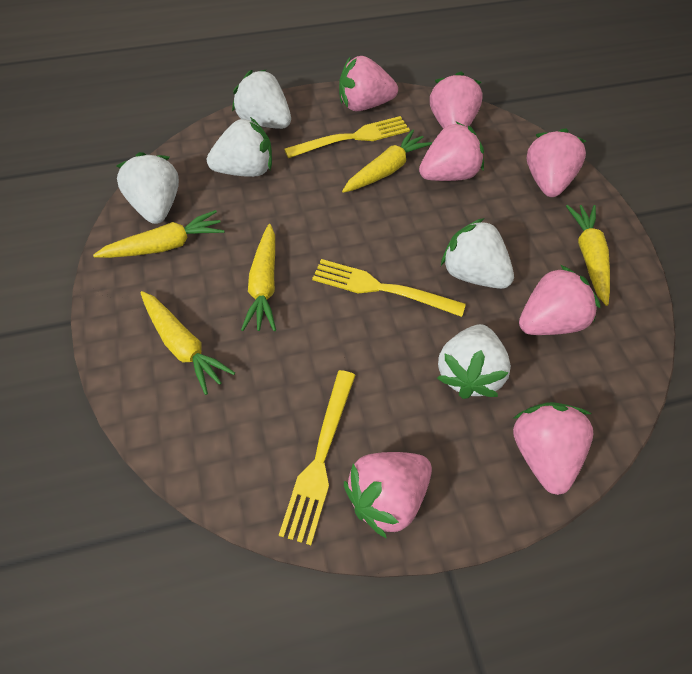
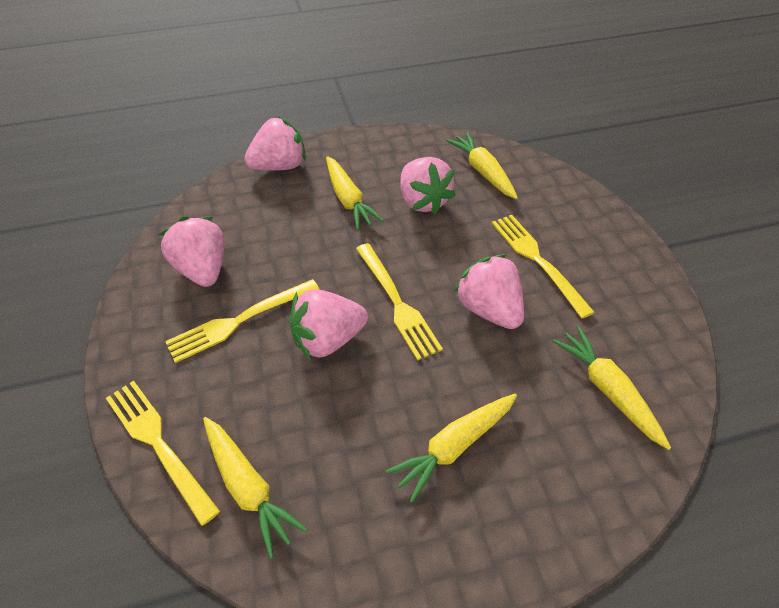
pink strawberry: [339,56,398,111] [344,452,432,539] [419,122,484,181] [430,72,483,129] [513,402,593,495] [519,265,601,335] [527,128,586,197] = 7 -> [159,217,224,287] [244,117,306,171] [290,289,368,360] [400,157,455,214] [454,254,524,329] = 5
white strawberry: [116,152,179,224] [207,117,272,177] [232,70,291,129] [437,324,511,399] [441,218,514,289] = 5 -> none = 0
yellow fork: [279,370,355,545] [284,116,410,158] [312,259,466,317] = 3 -> [106,381,220,526] [165,279,320,363] [356,243,443,361] [492,215,595,318] = 4

